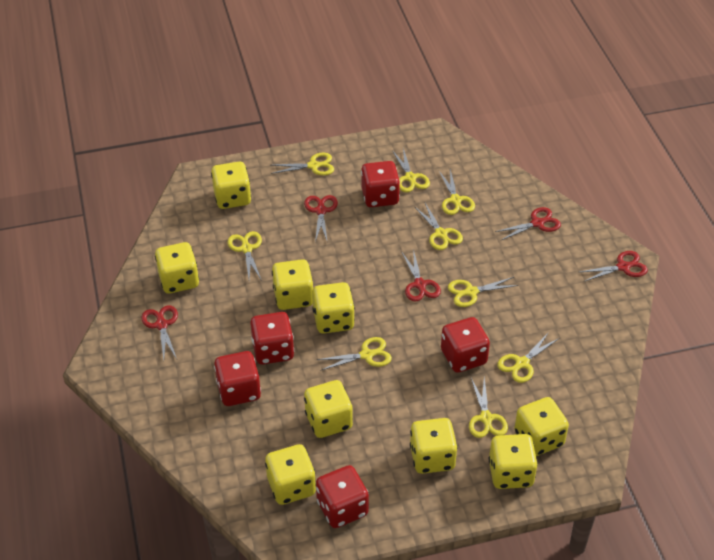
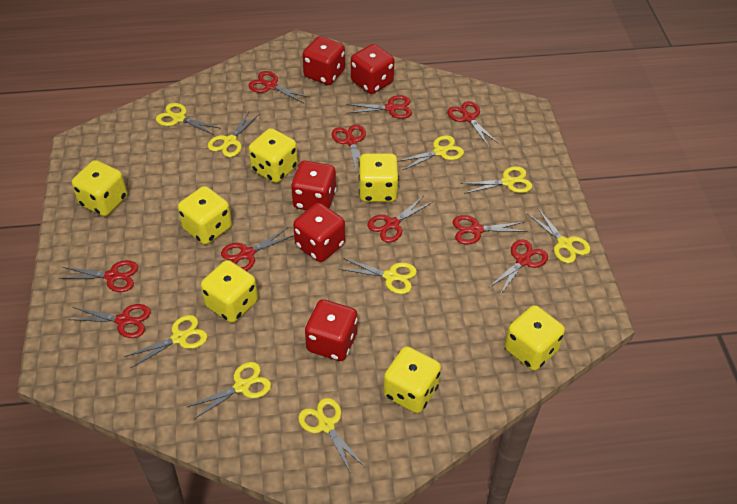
red scissors: [141,305,178,360] [304,195,338,243] [401,249,441,302] [495,207,561,240] [580,251,648,282] = 5 -> [58,260,138,292] [68,304,151,338] [221,227,294,271] [248,71,311,103] [332,125,366,171] [346,95,412,119] [367,196,433,242] [447,101,499,147] [453,215,527,244] [488,239,548,295] = 10
yellow dice: [155,242,199,294] [211,162,251,209] [265,444,316,505] [272,259,313,310] [304,380,353,438] [312,282,355,334] [410,418,458,474] [489,434,538,489] [514,397,569,456] = 9 -> [72,160,127,216] [178,186,232,245] [201,260,258,323] [249,128,298,183] [359,153,399,202] [383,346,441,413] [505,305,565,371] = 7

